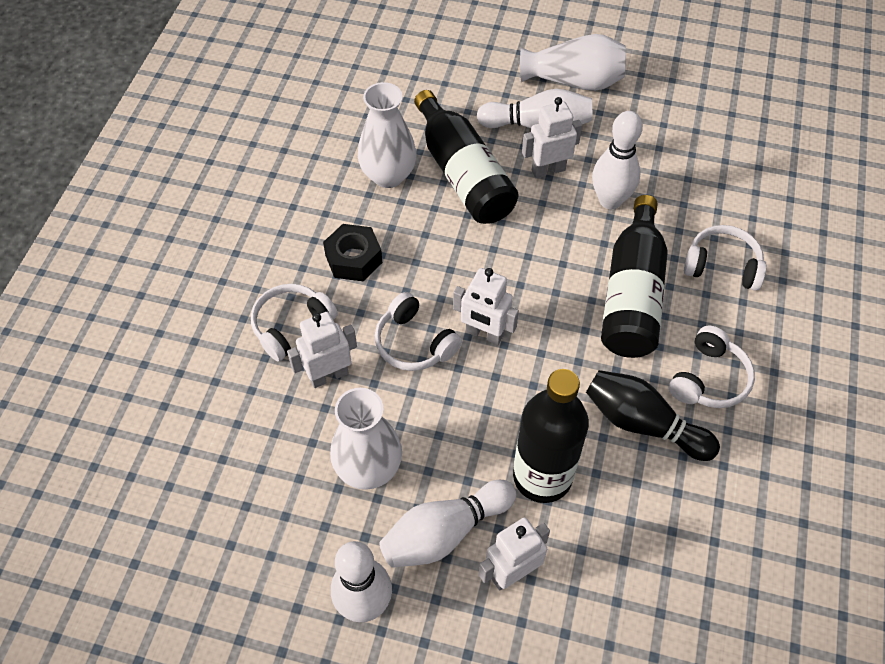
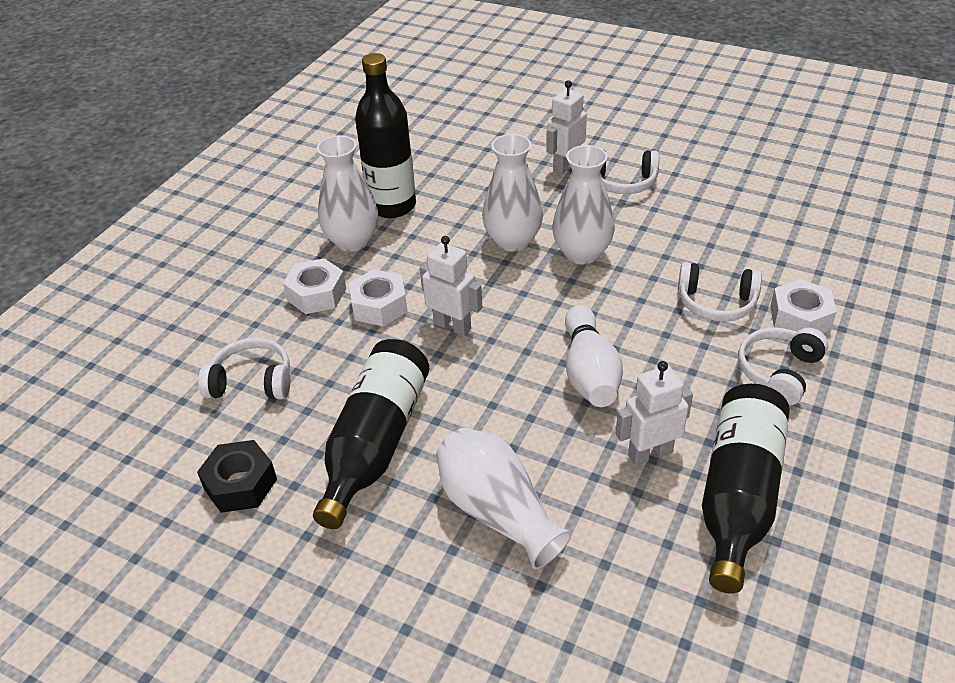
black bowling pin: [586,370,720,461] = 1 -> none = 0
white bowling pin: [331,541,392,622] [379,480,516,568] [477,89,593,128] [592,111,643,209] = 4 -> [565,305,623,407] = 1
white nut: none = 0 -> [283,258,346,314] [349,269,408,326] [770,279,837,333] = 3
white robot: [287,312,357,388] [453,268,519,345] [479,517,550,590] [522,97,582,178] = 4 -> [420,236,482,336] [546,80,587,174] [616,361,693,466] = 3
white vase: [330,388,402,490] [358,82,417,188] [520,34,626,91] = 3 -> [317,135,378,252] [436,427,572,569] [482,134,543,252] [552,145,615,264] = 4

